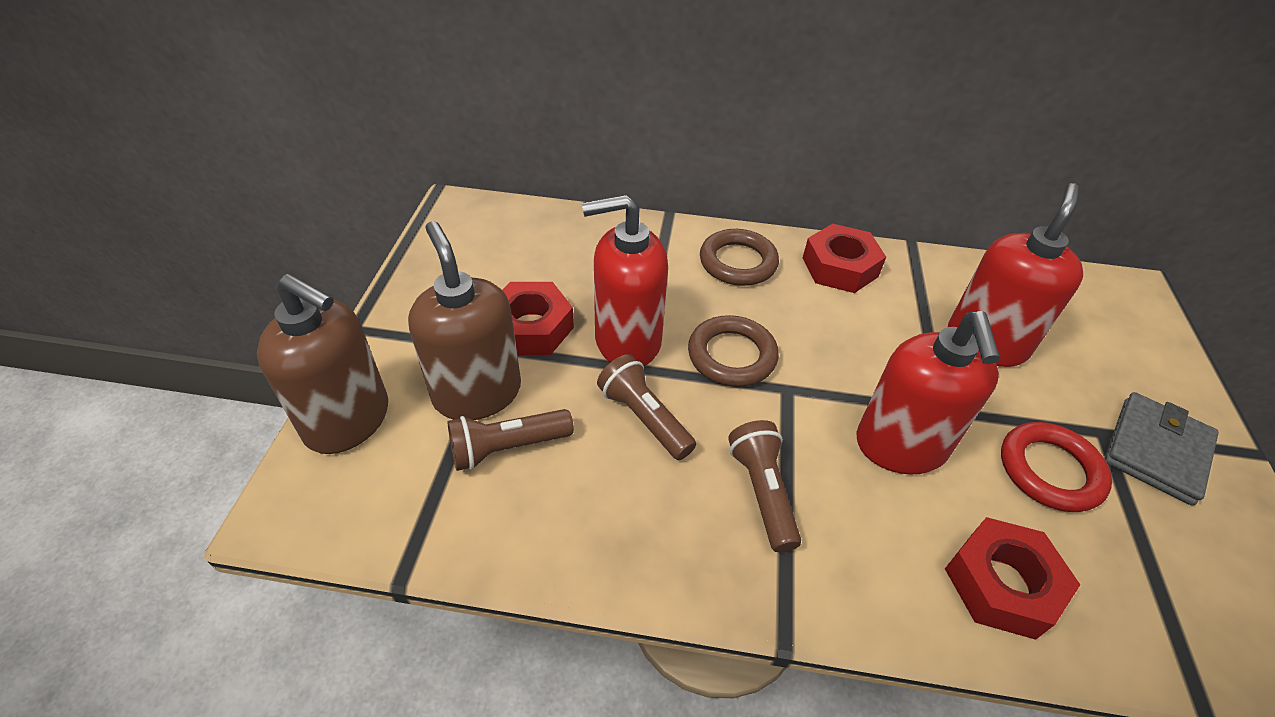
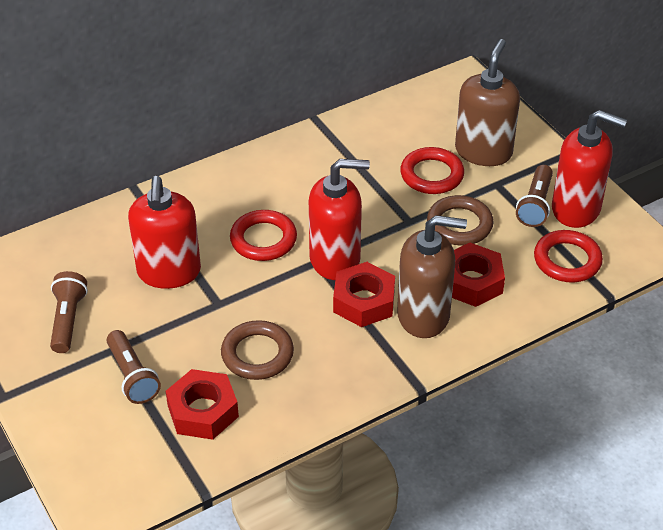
grey wallet: [1104,392,1219,506] = 1 -> none = 0
red ring: [1001,422,1112,512] = 1 -> [230,210,297,261] [400,147,464,194] [534,230,603,283] = 3

